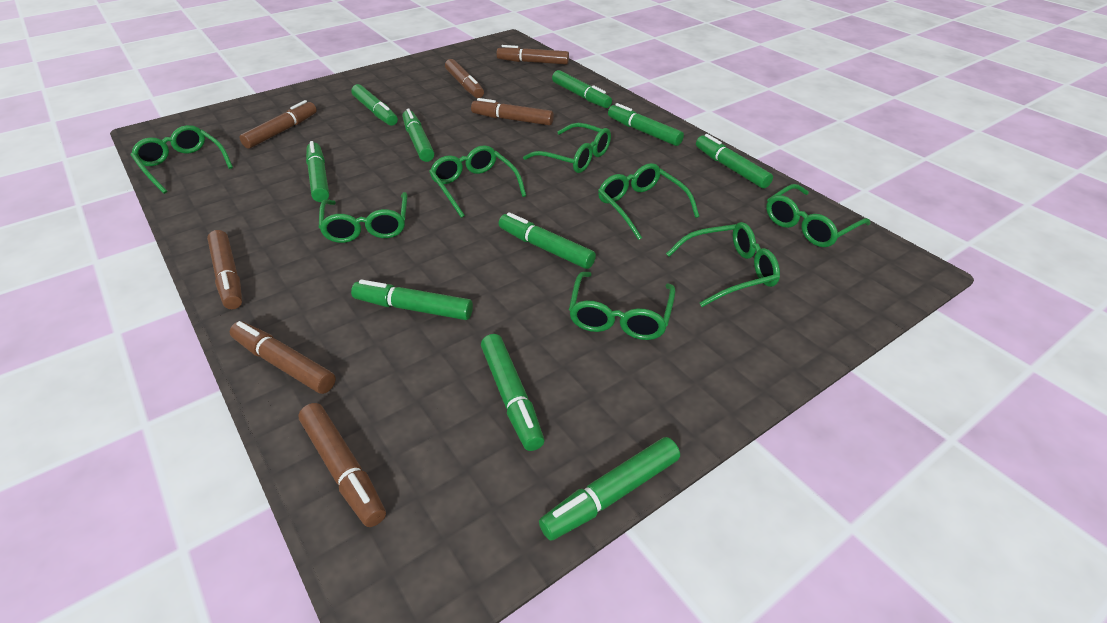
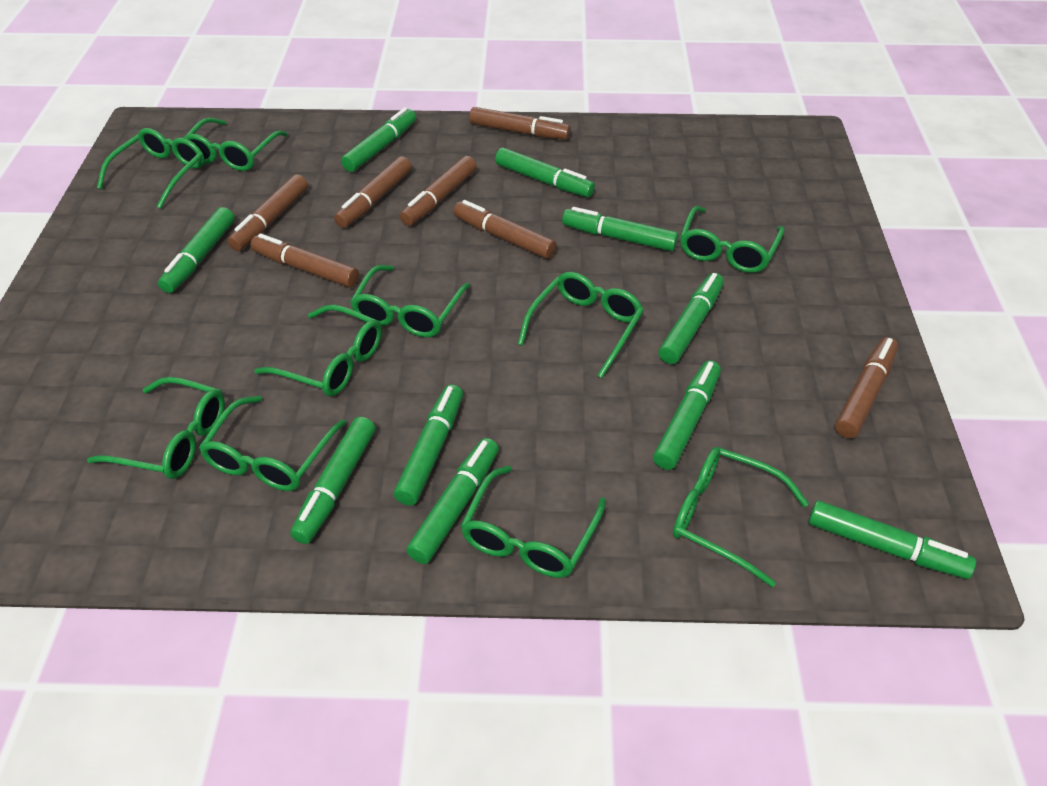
green glasses: [131,125,233,194] [319,192,407,243] [429,145,526,218] [523,123,611,173] [569,272,675,340] [598,163,699,240] [666,222,780,307] [766,184,870,247] = 8 -> [87,377,225,479] [97,128,205,209] [183,118,288,171] [199,396,346,491] [254,305,382,396] [350,265,471,338] [460,466,606,578] [518,272,644,378] [673,447,809,588] [680,206,785,273] = 10

